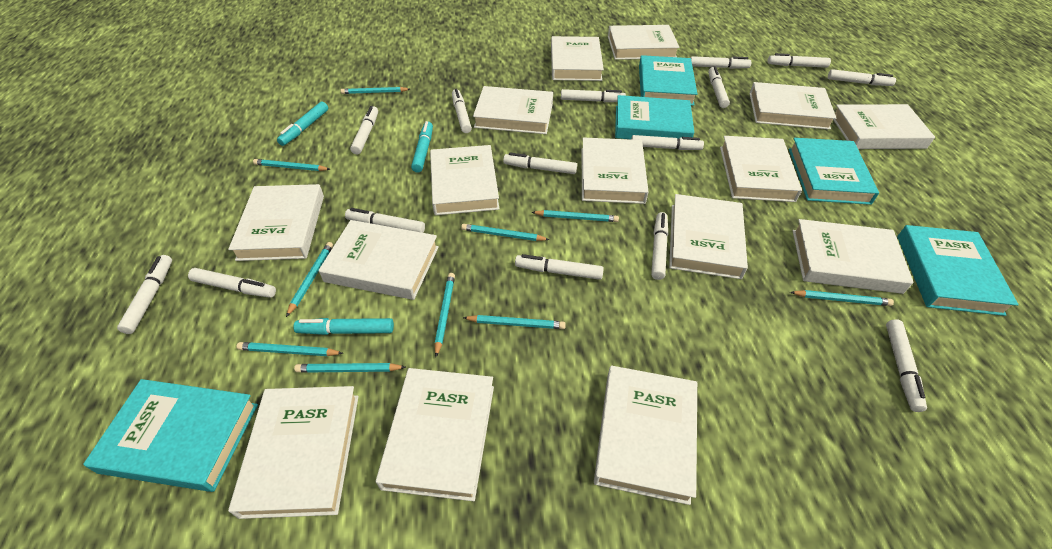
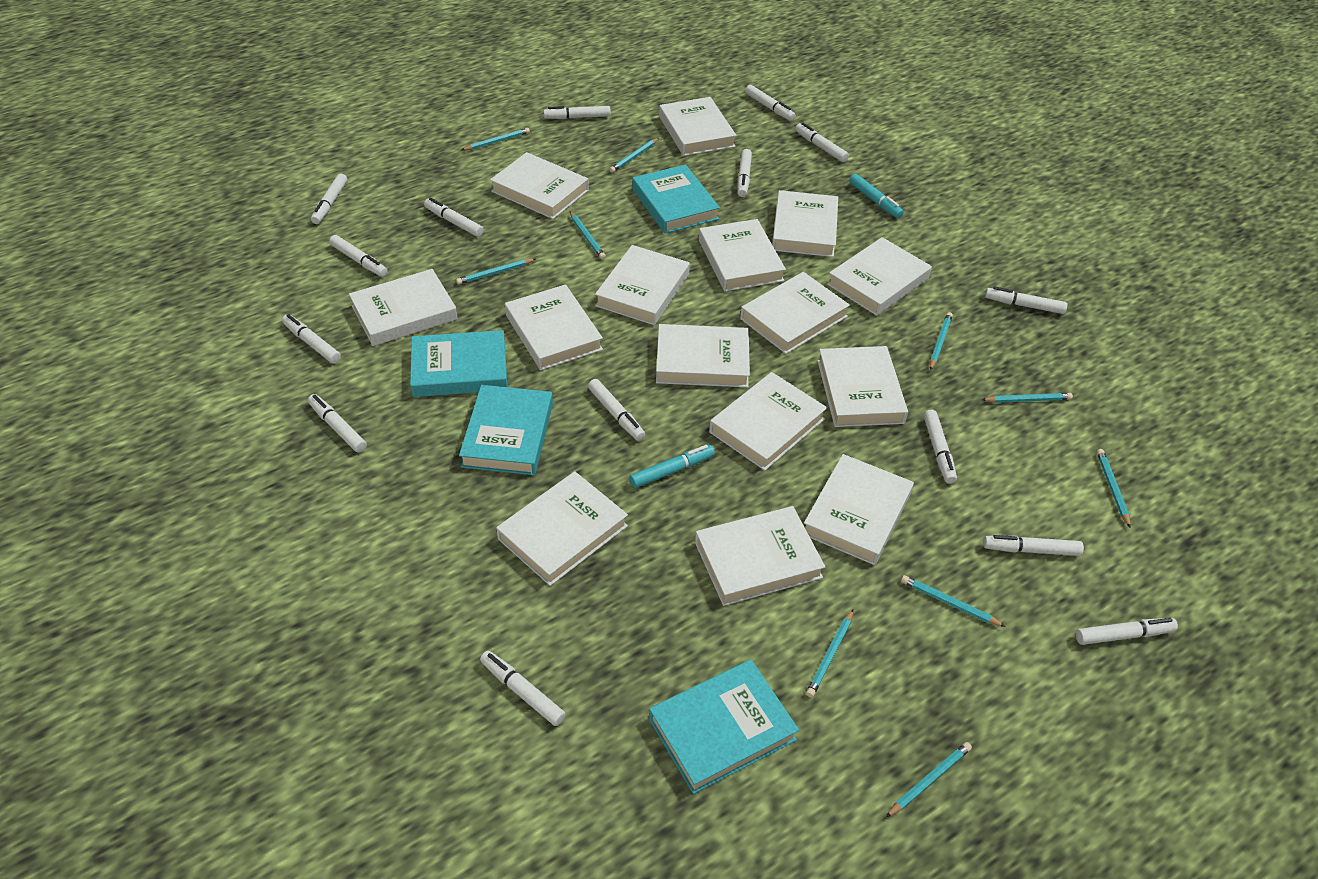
turquoise book: [83,379,258,492] [615,95,694,139] [639,55,697,106] [789,138,879,205] [897,225,1019,316] = 5 -> [410,330,507,397] [459,385,553,475] [632,164,720,233] [649,660,799,794] = 4
turquoise marker: [277,102,328,146] [293,318,394,335] [411,121,433,173] = 3 -> [630,445,715,488] [849,174,904,218] = 2

